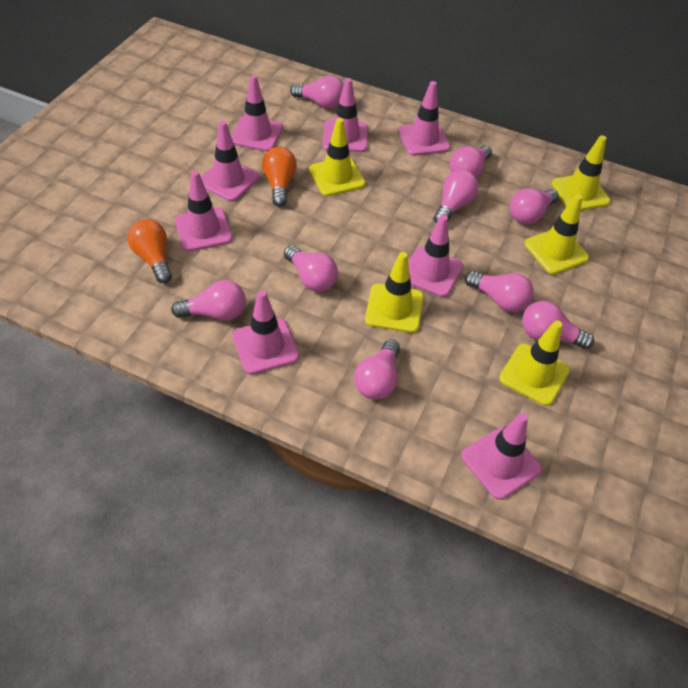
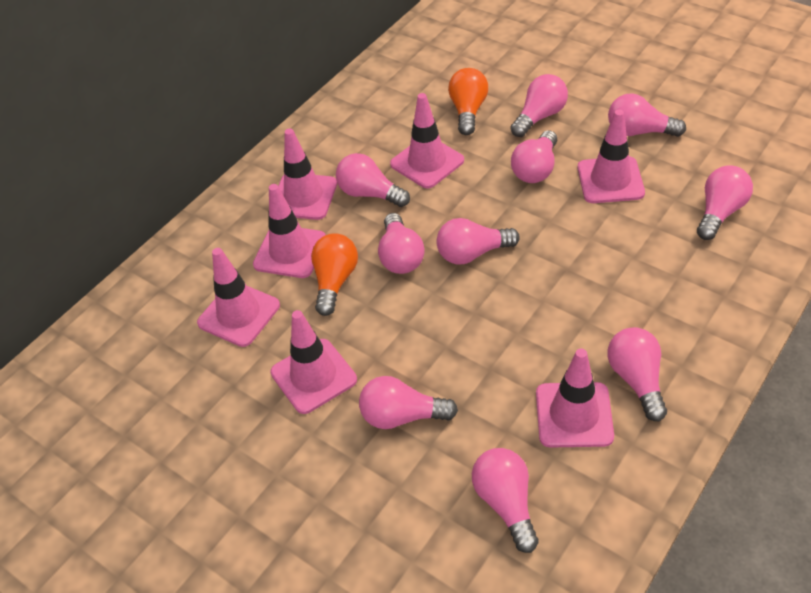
pink light bulb: [171,280,246,321] [284,245,338,292] [290,76,344,109] [354,339,400,400] [434,170,479,223] [449,145,492,178] [465,271,534,312] [510,188,559,224] [522,301,594,349] = 9 -> [336,153,410,207] [359,376,458,429] [378,213,425,274] [436,218,520,264] [472,448,539,553] [510,74,568,137] [511,130,557,183] [608,93,686,137] [608,327,667,421] [697,166,753,240] = 10
pink traffic cone: [175,170,233,252] [201,121,259,201] [231,75,283,152] [232,290,299,374] [323,78,367,152] [398,81,450,156] [408,214,463,297] [461,413,542,500] = 8 -> [197,248,280,347] [253,184,326,278] [270,310,357,414] [278,128,337,220] [390,93,464,188] [536,348,614,447] [577,109,645,203] = 7
yellow traffic cone: [309,118,366,196] [365,252,424,333] [499,321,570,406] [524,194,589,274] [552,135,610,211] = 5 -> none = 0

